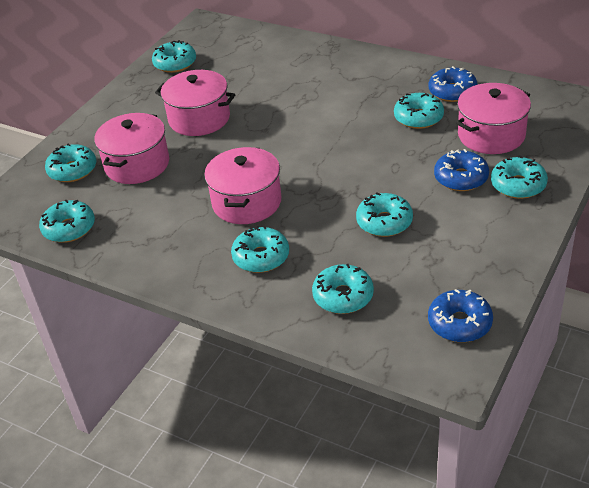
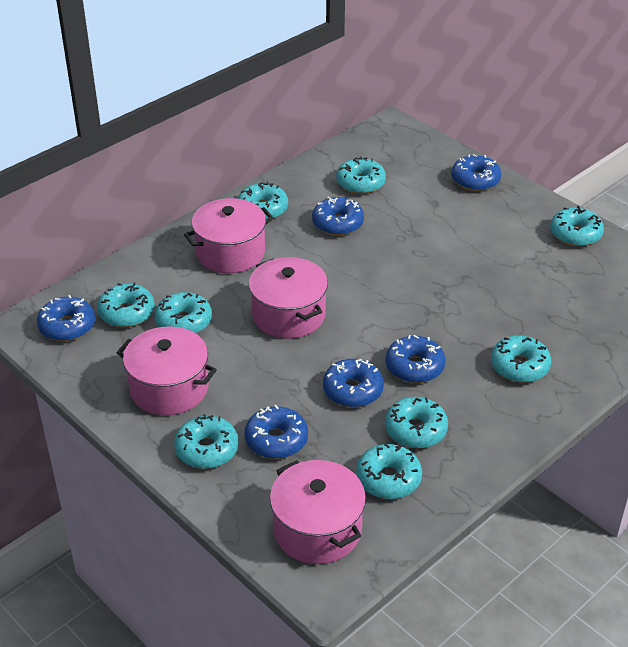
blue donut: [428,289,493,342] [429,66,478,102] [434,149,489,191] = 3 -> [37,295,95,341] [244,405,308,459] [312,197,364,236] [323,359,384,407] [386,335,445,383] [451,154,501,191] = 6
turquoise donut: [39,200,95,243] [45,144,96,182] [152,40,196,73] [231,226,289,273] [312,264,374,314] [356,192,413,237] [394,93,444,129] [491,155,548,199] = 8 -> [97,282,155,327] [155,292,212,333] [174,414,239,469] [238,182,288,219] [336,157,386,194] [356,443,422,499] [385,397,448,448] [491,335,551,383] [550,206,604,247] = 9

